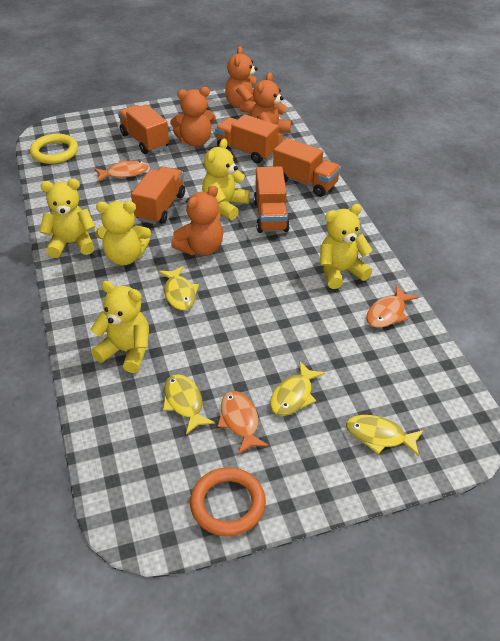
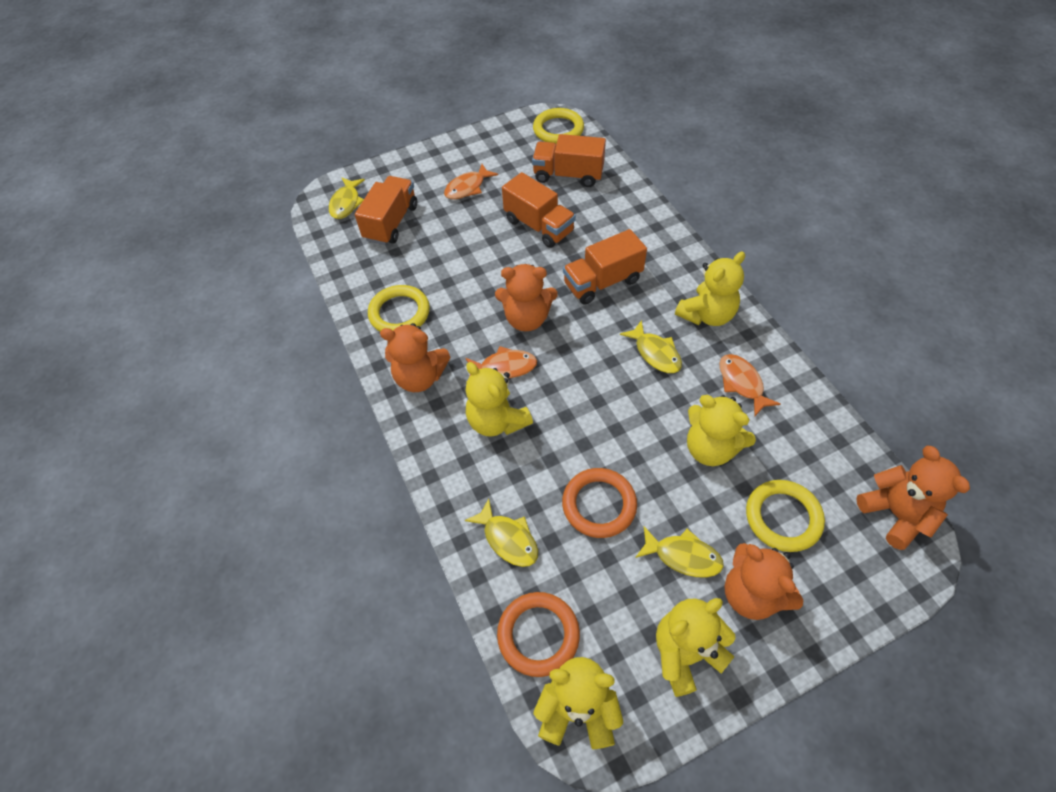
orange ring: [190,467,266,536] = 1 -> [497,592,580,677] [562,468,637,538] = 2
orange truck: [118,105,169,154] [131,166,185,224] [215,114,279,163] [254,166,290,233] [273,138,341,197] = 5 -> [355,176,417,245] [502,172,576,248] [532,134,606,187] [563,229,647,305] = 4
yellow ring: [30,134,78,164] = 1 -> [368,285,430,332] [533,108,584,144] [746,480,825,552] = 3

